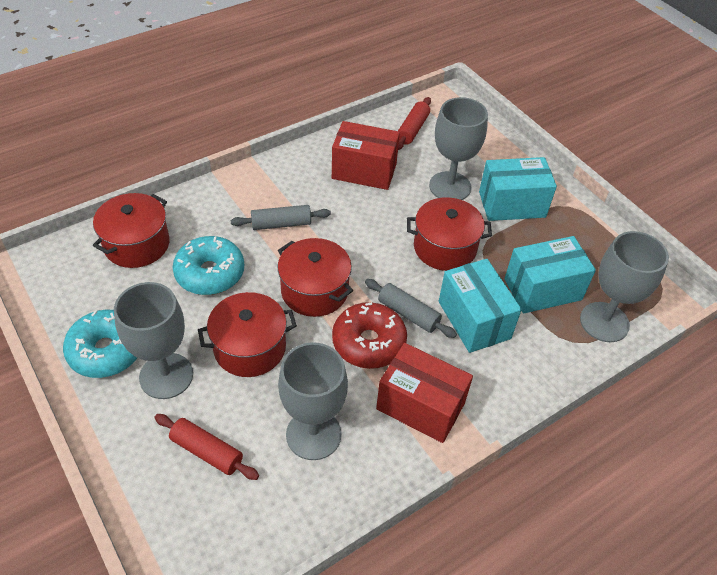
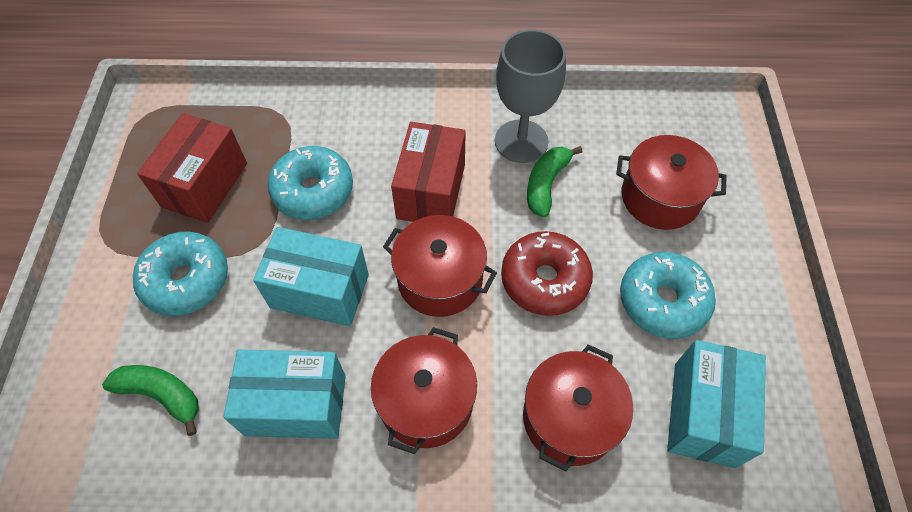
green banana: none = 0 -> [102,365,199,436] [527,146,582,217] = 2
grey goblet: [114,282,193,399] [278,342,348,460] [429,97,488,200] [580,231,669,342] = 4 -> [495,29,566,163] = 1
grey rolling pin: [231,205,331,230] [365,279,457,338] = 2 -> none = 0
red rolling pin: [154,414,259,480] [398,97,431,150] = 2 -> none = 0
turquoise donut: [63,310,137,378] [173,236,244,295] = 2 -> [133,231,228,316] [268,146,353,220] [620,252,716,339] = 3

